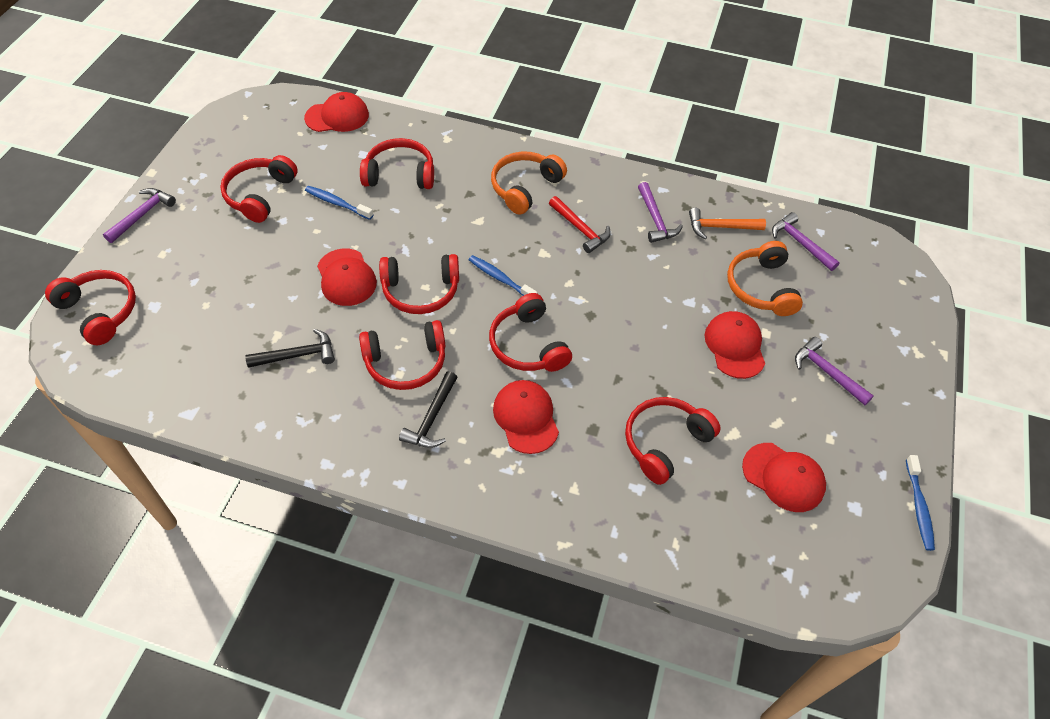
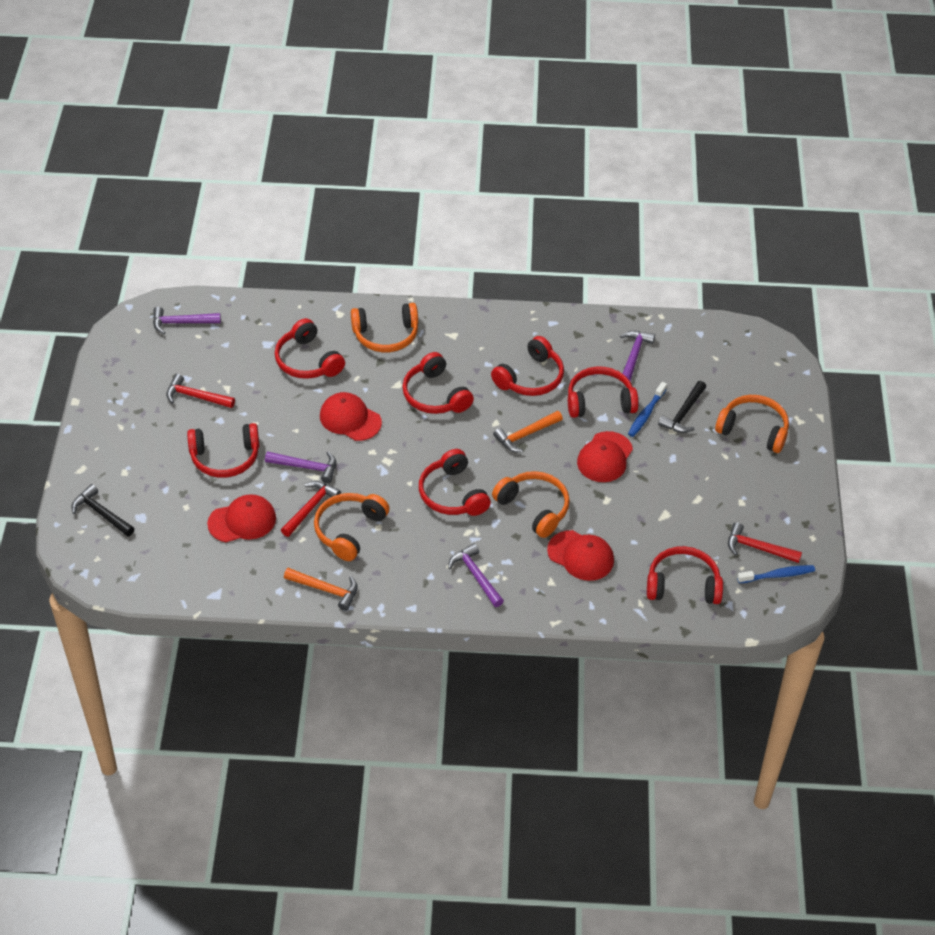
blue toothbrush: [305,186,373,220] [469,255,537,296] [906,455,935,551] = 3 -> [628,382,667,437] [737,565,815,583] = 2
orange hammer: [689,208,766,239] = 1 -> [284,568,358,611] [493,411,563,452] = 2
orange headphones: [491,151,567,215] [727,241,803,316] = 2 -> [314,493,390,561] [351,303,418,352] [492,471,570,538] [715,395,789,453] = 4
red cap: [304,92,369,132] [317,248,377,306] [493,380,559,454] [705,311,765,379] [742,443,826,512] = 5 -> [207,494,276,542] [320,392,382,441] [547,530,614,581] [577,431,633,482] = 4
red hammer: [549,196,611,253] = 1 -> [166,374,235,408] [281,481,341,537] [728,522,802,563] = 3

